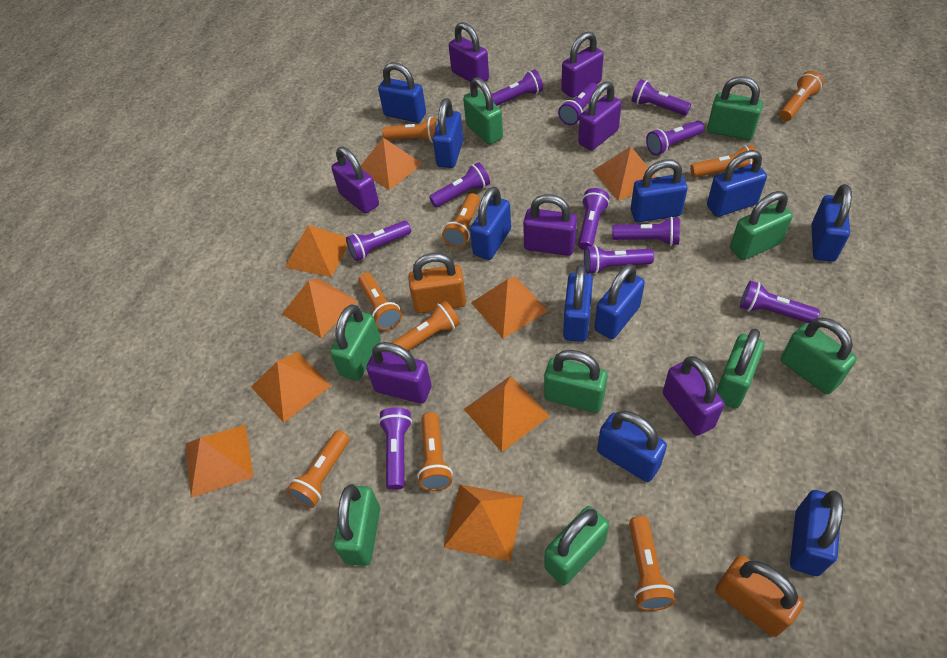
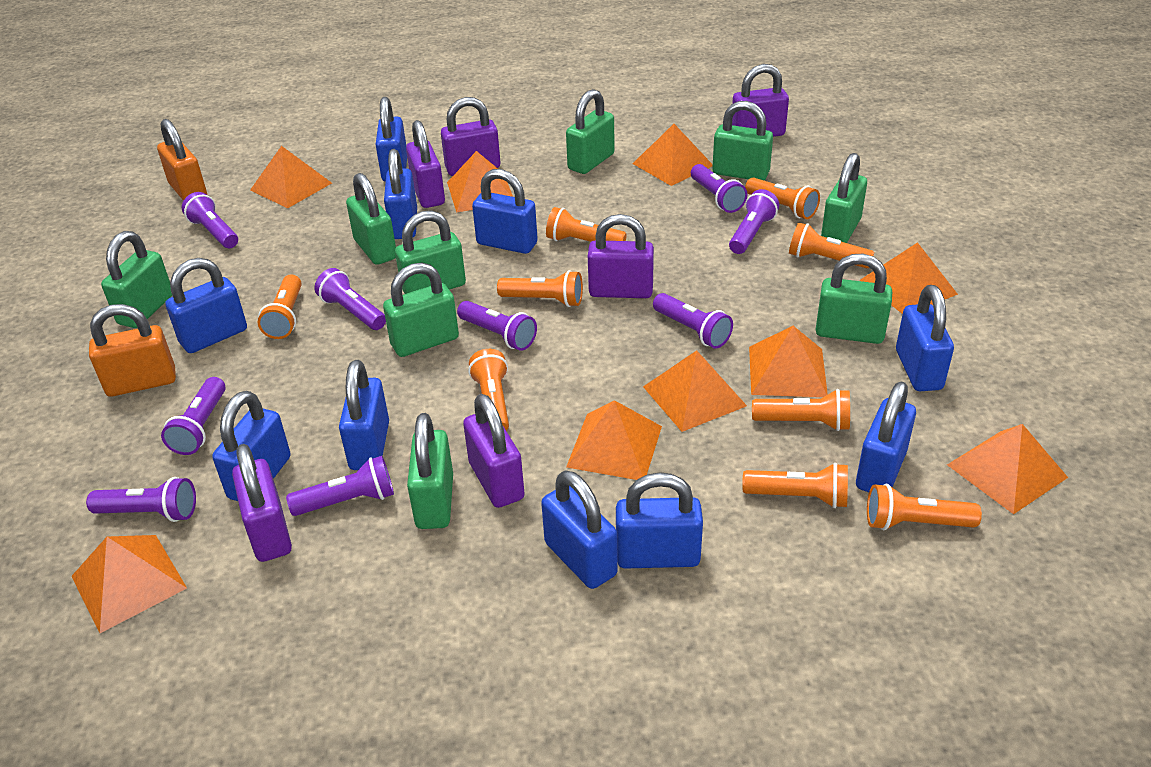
purple flashlight: [346,221,411,261] [378,408,412,490] [429,162,490,207] [492,69,543,106] [558,83,598,125] [578,188,609,250] [584,245,654,274] [612,217,680,246] [632,79,691,116] [646,121,704,156] [740,281,820,323] = 11 -> [86,477,196,522] [161,377,226,455] [182,192,238,248] [286,456,394,516] [314,268,386,330] [457,301,537,351] [653,293,733,349] [691,164,747,213] [729,189,779,254] = 9
purple padlock: [331,146,379,214] [366,342,432,404] [448,22,489,82] [523,194,577,256] [561,32,604,98] [578,81,622,150] [663,356,724,436] = 7 -> [232,444,292,562] [406,120,445,208] [441,97,501,176] [463,394,525,508] [588,214,654,298] [732,64,789,137] = 6

